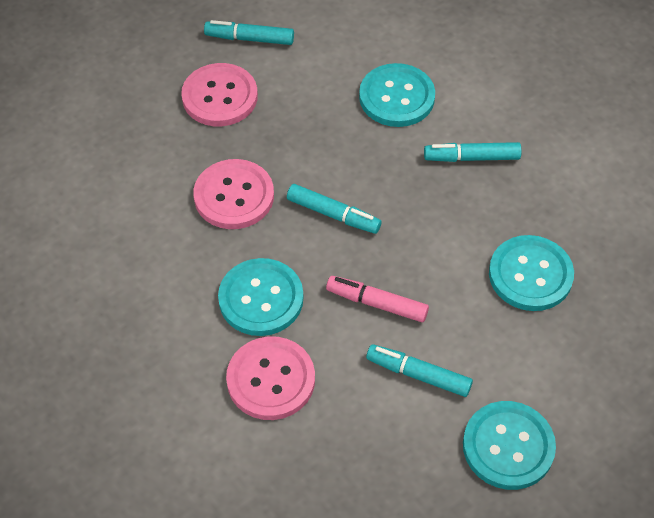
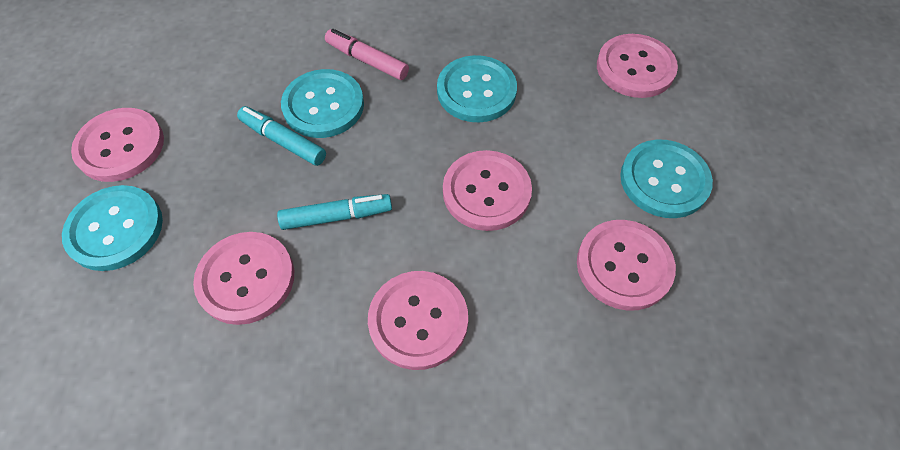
pink button: [181,63,258,126] [193,159,274,229] [226,336,315,420] = 3 -> [71,108,164,182] [193,232,294,325] [368,271,468,370] [443,150,532,231] [577,220,676,311] [597,34,678,98] = 6
turquoise marker: [204,20,294,45] [287,184,381,234] [366,344,473,397] [424,142,522,162] = 4 -> [237,106,326,166] [277,194,392,230] = 2

